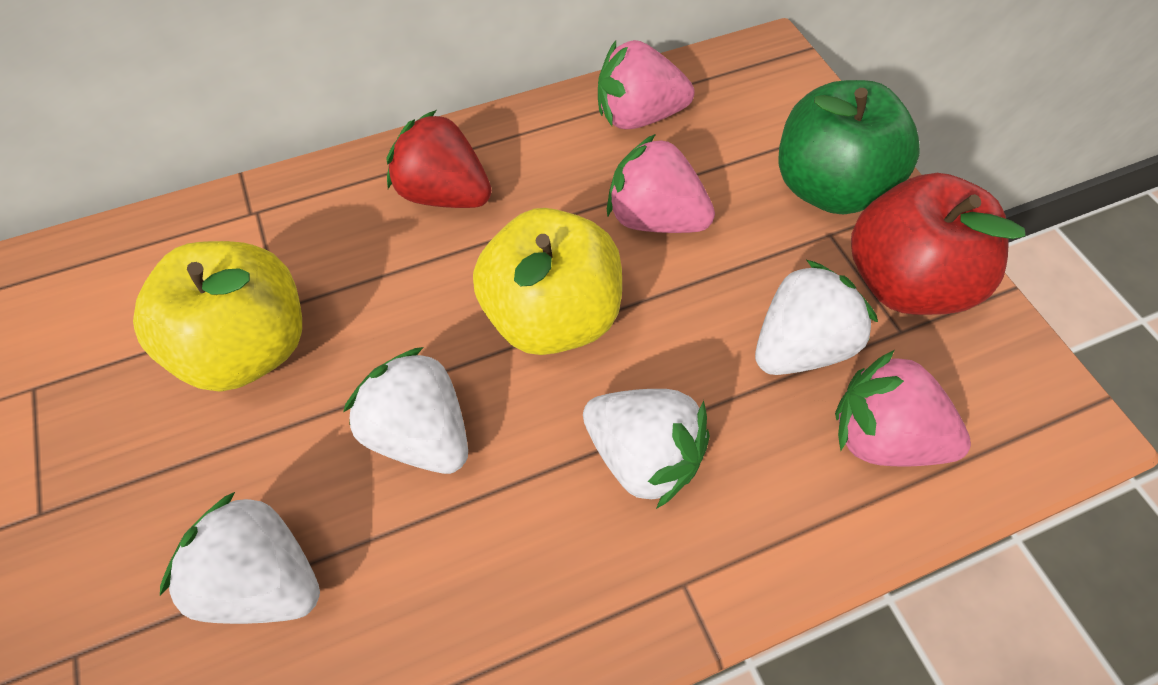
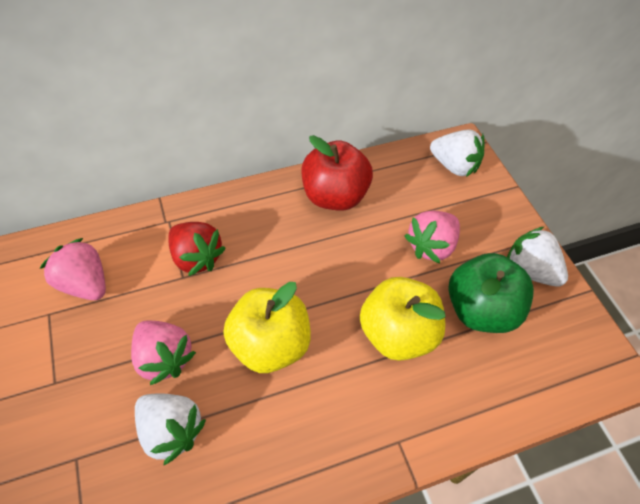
white strawberry: [160,492,320,624] [343,347,468,474] [583,389,710,509] [755,260,878,375] = 4 -> [135,394,206,465] [430,130,485,177] [507,226,568,286] = 3

